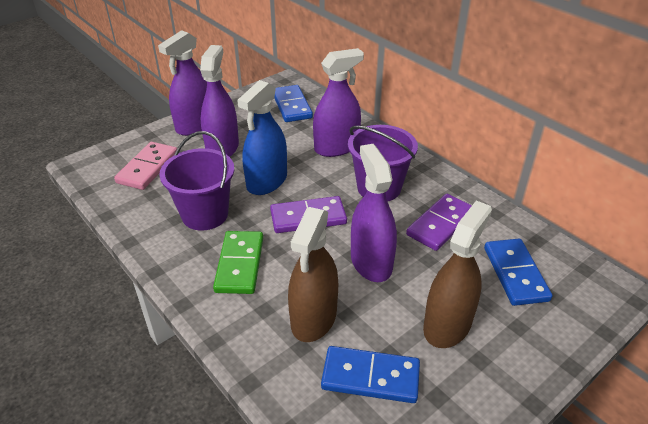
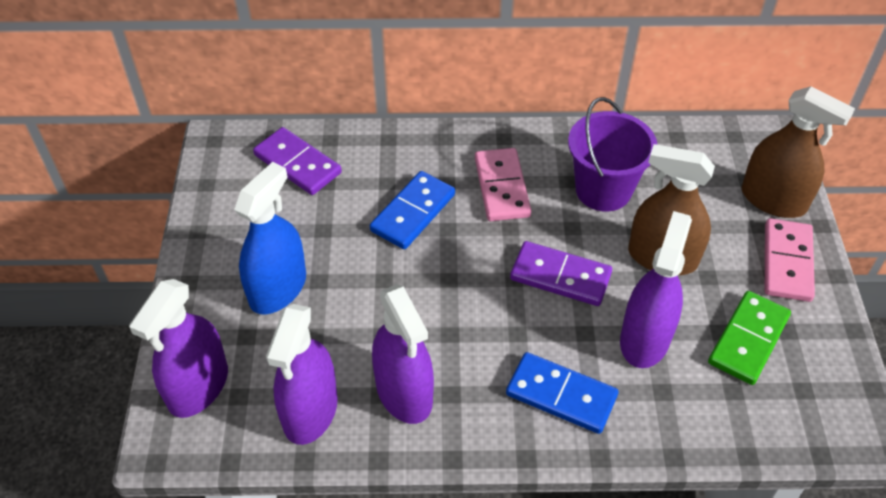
blue domino: [274,85,313,122] [321,346,420,403] [484,239,553,306] = 3 -> [370,171,455,249] [506,352,618,434] = 2
pink domino: [114,142,177,190] = 1 -> [475,148,531,221] [765,218,815,302] = 2
purple bucket: [159,131,234,231] [348,125,418,202] = 2 -> [568,97,657,212] = 1

